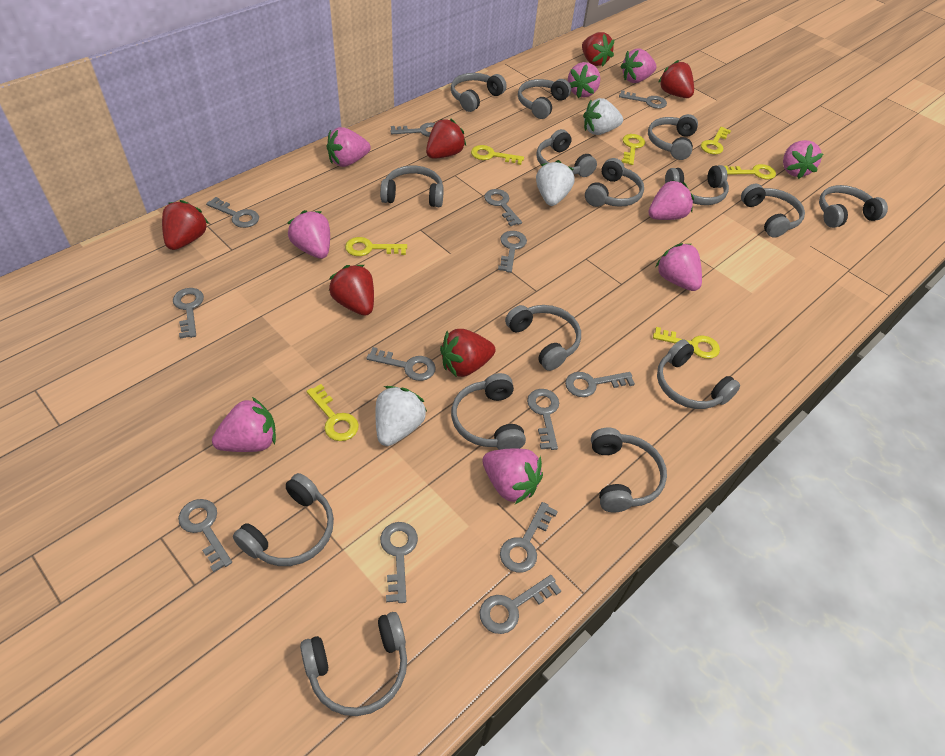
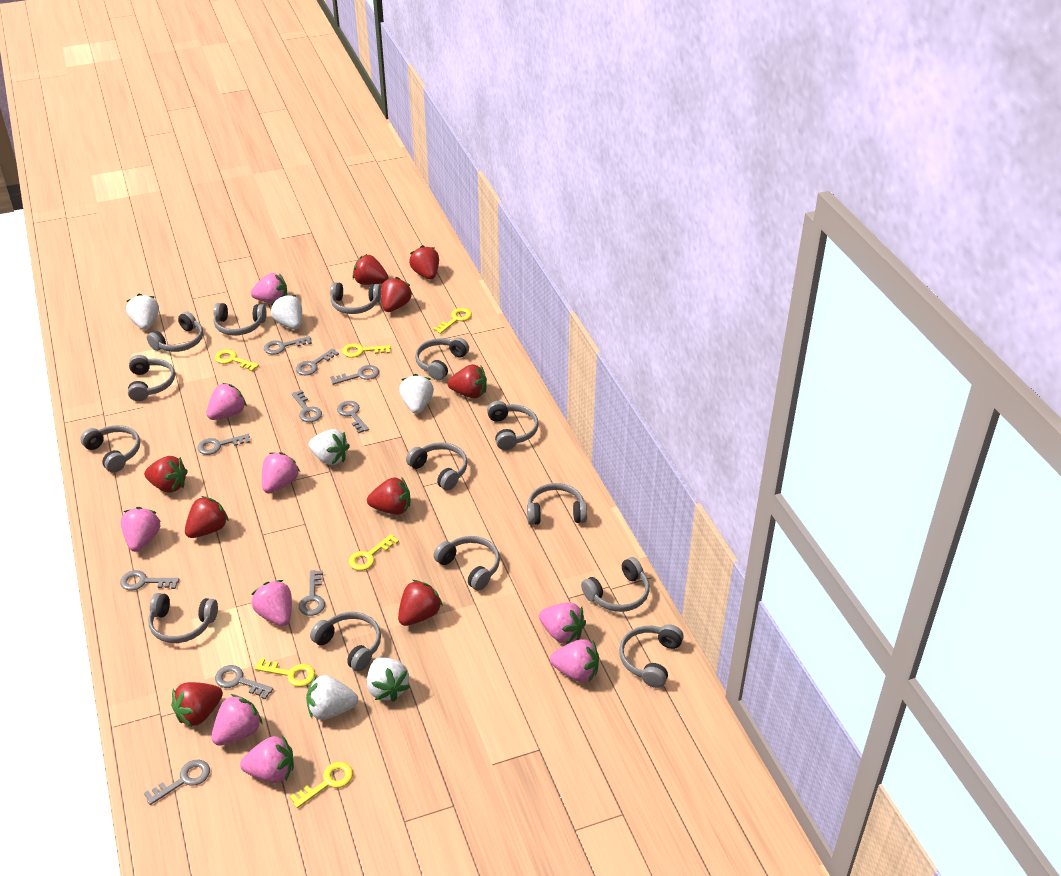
grey headphones: [233,473,334,566] [300,612,407,716] [380,165,444,207] [451,73,507,112] [451,373,526,450] [505,305,581,371] [518,79,571,119] [536,129,597,177] [585,158,644,207] [591,427,667,513] [648,114,698,160] [657,339,740,409] [665,165,729,205] [741,184,805,238] [819,185,888,228] = 15 -> [80,425,140,473] [128,355,175,401] [147,312,203,352] [148,593,218,643] [213,303,266,336] [310,612,381,671] [330,282,381,314] [406,442,468,490] [415,337,469,380] [433,536,500,591] [487,401,539,450] [527,483,587,525] [581,557,649,612] [619,624,684,688] = 14
grey key: [173,288,204,339] [178,499,232,572] [206,197,259,228] [366,347,436,381] [380,522,418,603] [390,123,435,137] [480,575,561,634] [484,189,522,226] [498,231,527,273] [500,502,558,572] [527,389,559,450] [565,372,635,397] [619,90,667,109] = 13 -> [120,570,179,590] [144,760,210,805] [197,434,250,455] [215,665,273,699] [264,336,312,355] [291,390,322,422] [296,348,339,376] [299,570,325,616] [330,365,379,385] [337,401,369,434] = 10
red strawberry: [162,200,209,250] [329,265,374,316] [426,119,466,159] [440,329,495,377] [582,32,615,67] [658,60,694,98] = 6 -> [144,456,188,493] [171,682,223,727] [185,496,229,538] [352,254,388,285] [367,477,411,515] [381,277,412,312] [398,580,443,626] [409,245,439,279] [448,364,487,398] = 9
white strawberry: [375,386,427,446] [536,160,574,206] [583,98,623,135] = 3 -> [126,294,159,330] [271,294,302,329] [306,675,358,720] [309,429,350,465] [367,657,410,702] [399,374,434,414] = 6
yellow key: [307,384,359,441] [345,237,407,256] [471,145,524,165] [622,134,645,165] [653,327,720,359] [701,127,731,154] [725,164,776,179] = 7 -> [215,350,259,371] [254,658,315,687] [289,762,353,808] [342,343,391,358] [349,534,399,571] [433,308,472,334] = 6

